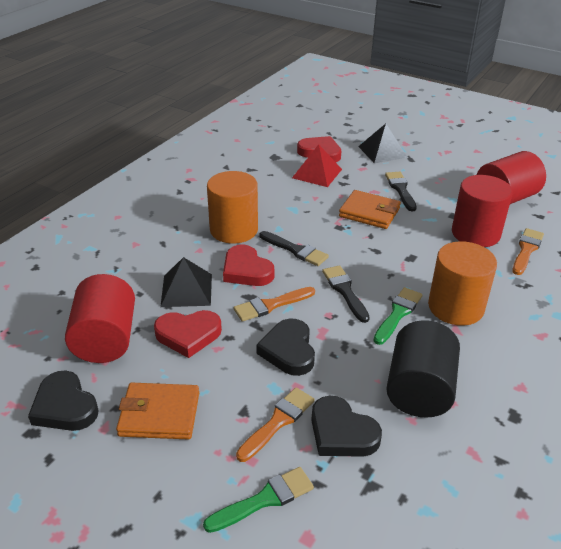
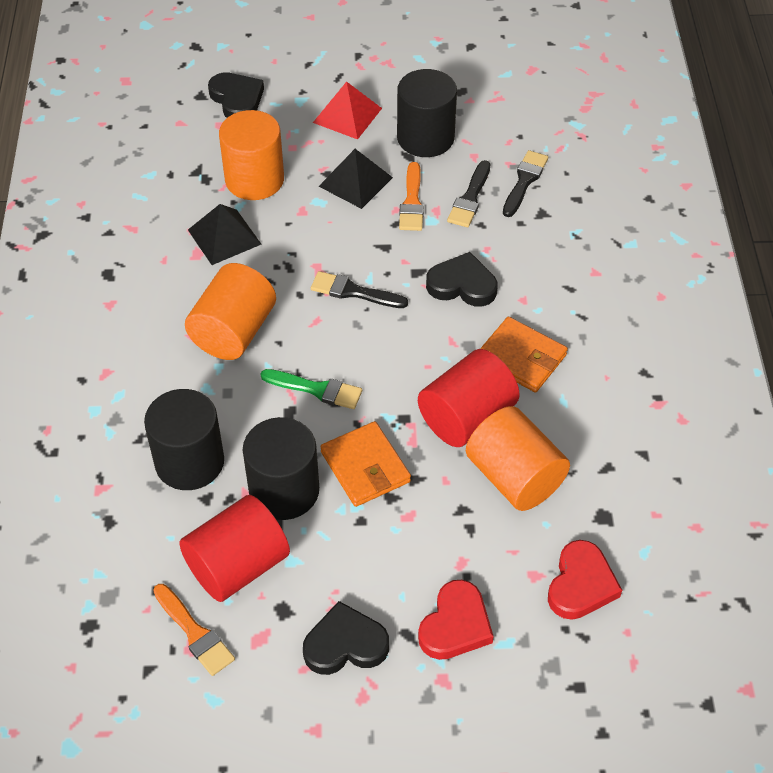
black cylinder: [386,320,460,418] = 1 -> [144,389,224,490] [243,417,319,520] [397,69,457,157] = 3
green brush: [203,467,314,533] [373,287,422,345] = 2 -> [260,369,362,409] = 1
orange brush: [234,287,315,322] [236,388,314,462] [512,228,544,275] = 3 -> [153,584,235,676] [399,162,424,231] = 2
orange cylinder: [207,171,258,243] [428,241,497,326] = 2 -> [185,263,276,360] [219,110,284,200] [466,406,570,511] = 3
red cylinder: [65,274,135,363] [452,175,513,247] [476,151,546,204] = 3 -> [179,495,290,602] [418,349,520,447] = 2
red heart: [154,310,222,358] [223,244,274,286] [297,136,341,162] = 3 -> [418,580,494,660] [548,540,622,620] = 2

